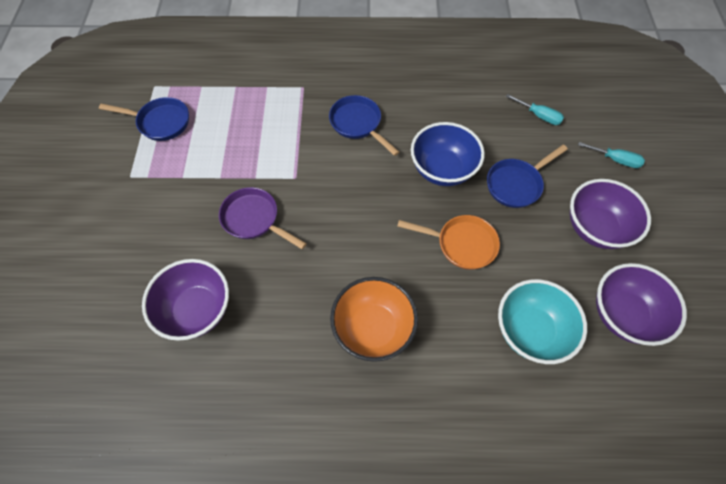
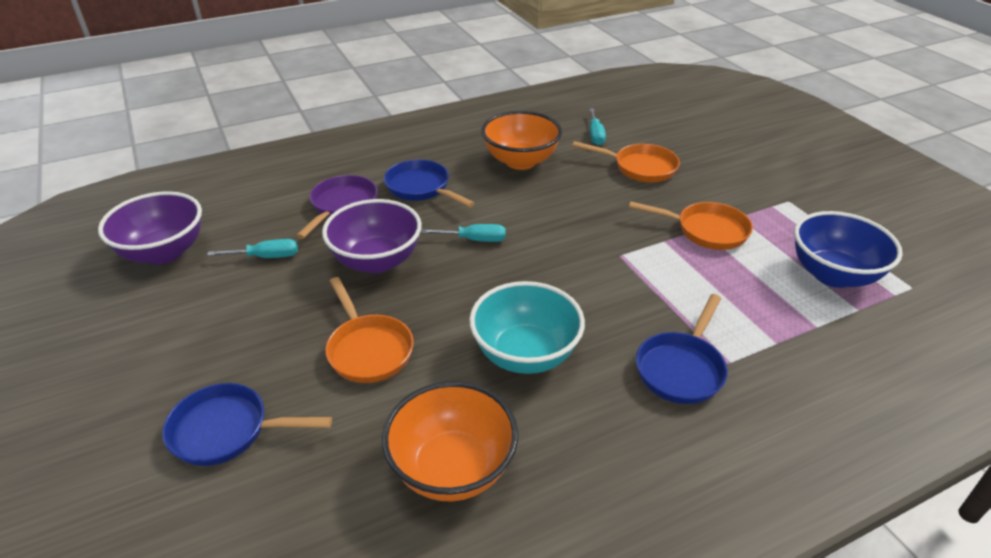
orange bowl: [330,277,418,362] = 1 -> [382,381,518,501] [481,111,562,170] = 2
orange pan: [397,215,500,270] = 1 -> [325,277,414,383] [572,141,680,183] [629,201,753,250] = 3
purple bowl: [142,259,229,341] [570,179,651,249] [596,263,687,346] = 3 -> [98,191,202,265] [322,199,422,273] = 2
turquoise screwdriver: [506,94,564,125] [578,142,645,168] = 2 -> [207,239,298,258] [421,224,506,242] [589,108,606,146] = 3

